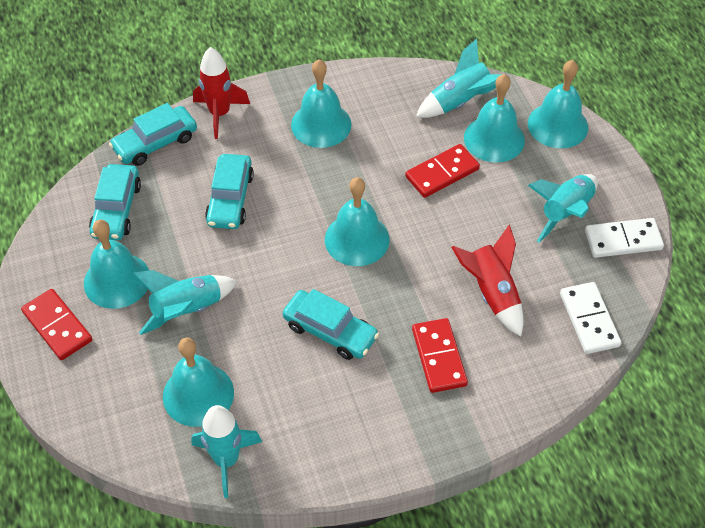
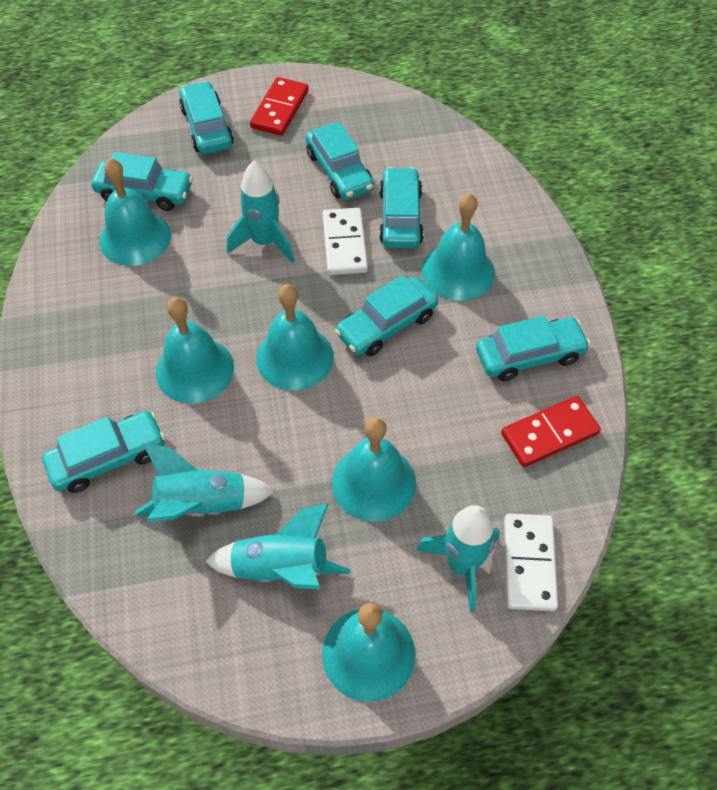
red domino: [21,289,92,360] [405,144,480,198] [412,318,468,393] = 3 -> [250,77,309,136] [501,396,601,467] = 2
red rocket: [193,47,250,139] [451,225,524,336] = 2 -> none = 0
turquoise car: [89,164,141,240] [109,103,197,166] [205,154,254,229] [283,289,379,360] = 4 -> [42,411,165,493] [91,152,193,211] [179,81,234,154] [306,122,374,200] [335,275,438,356] [379,167,424,248] [476,316,590,381] = 7

